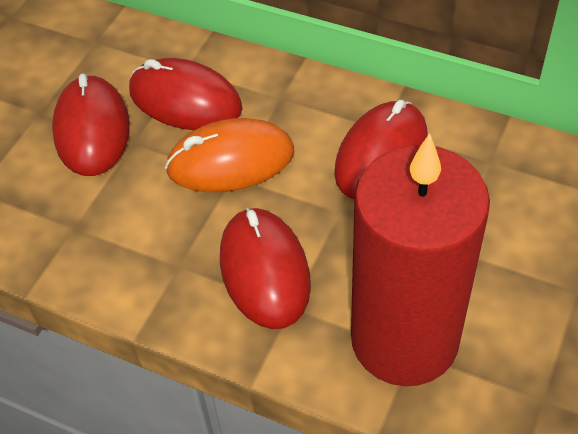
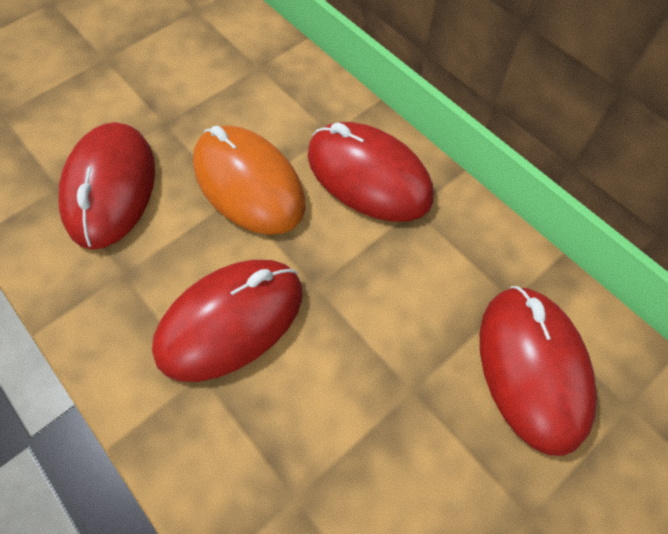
red candle: [351,133,490,386] = 1 -> none = 0

